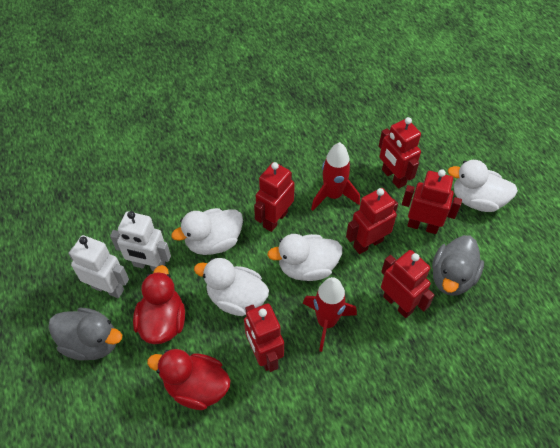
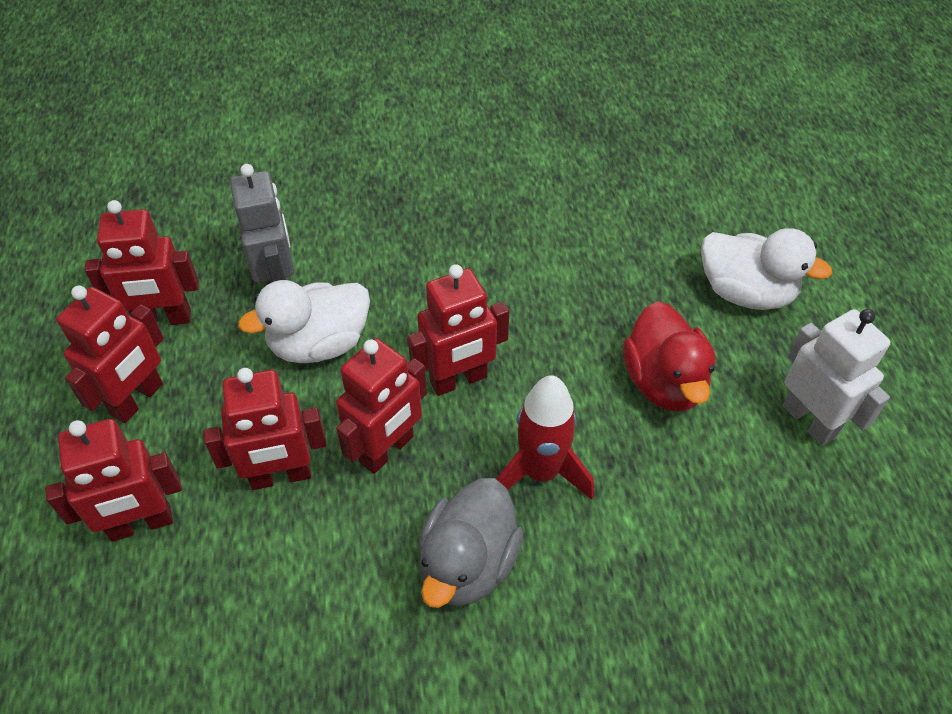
grey duck: [48,308,122,361] [432,235,484,296] = 2 -> [418,478,524,608] = 1
grey robot: none = 0 -> [230,164,294,285] = 1
red duck: [133,265,185,344] [147,349,231,410] = 2 -> [623,301,716,412] = 1
red rocket: [303,277,357,352] [311,142,360,211] = 2 -> [496,375,594,499] = 1
white duck: [171,208,243,255] [194,258,269,316] [267,234,342,281] [448,160,518,212] = 4 -> [238,280,370,363] [701,228,832,310] = 2
white robot: [68,235,129,298] [110,211,171,271] = 2 -> [783,309,890,446] = 1

